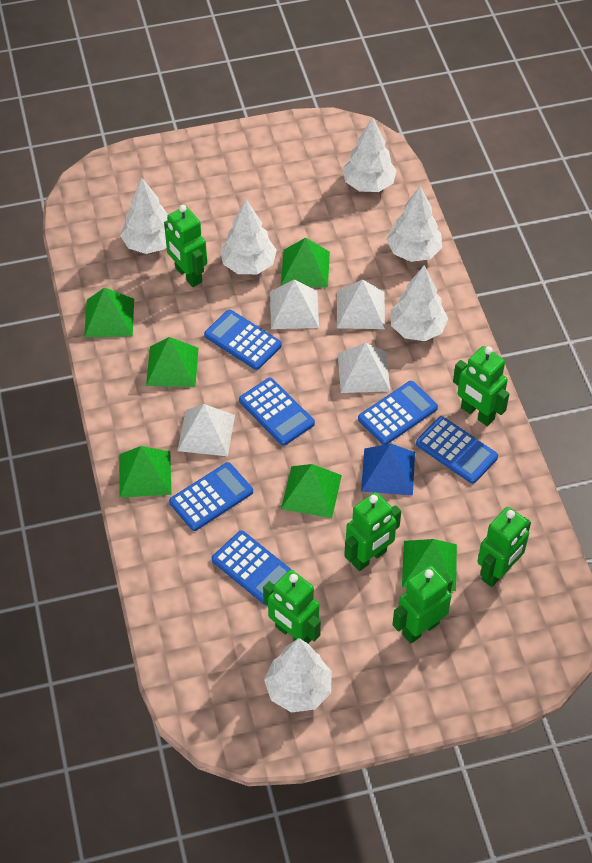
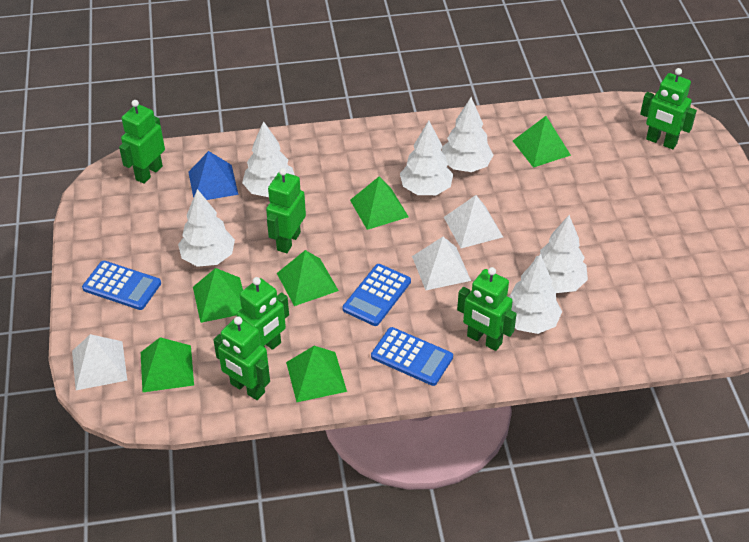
blue calculator: [169,462,253,531] [204,309,282,370] [212,531,292,605] [239,378,315,446] [358,381,438,445] [416,416,498,484] = 6 -> [82,261,161,310] [342,264,411,326] [371,327,453,386] = 3
white pyramid: [177,404,235,456] [270,279,319,329] [337,279,385,329] [338,343,390,393] = 4 -> [72,334,127,390] [412,237,471,290] [444,195,503,248] = 3

